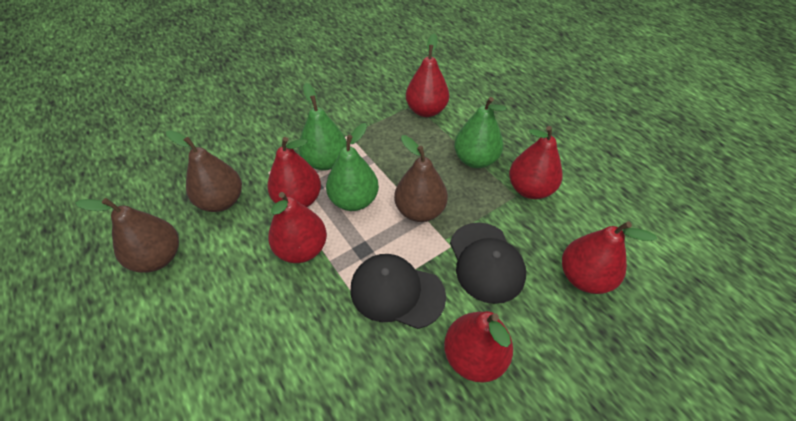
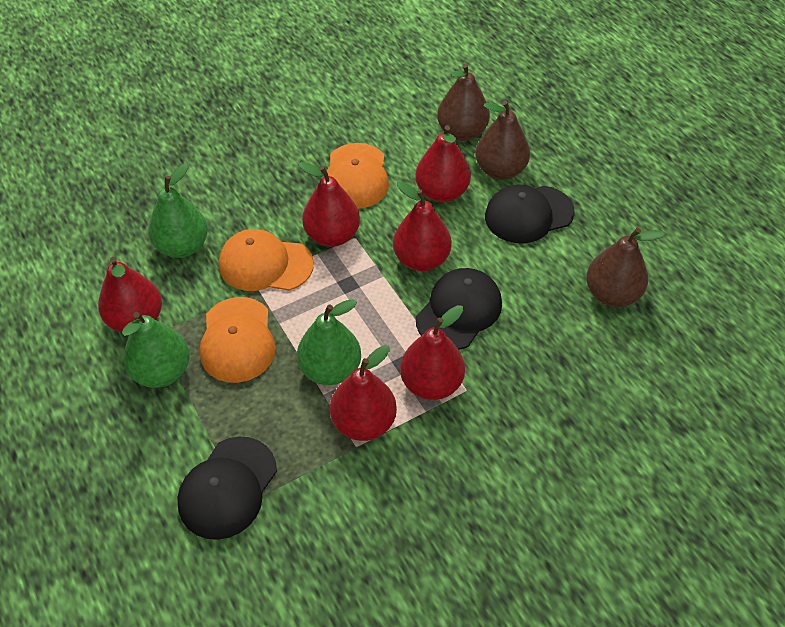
black cap: [351,254,446,329] [450,222,526,304] = 2 -> [177,436,277,540] [416,268,502,350] [485,185,575,243] = 3
orange cap: none = 0 -> [200,297,276,383] [219,229,314,291] [327,143,389,209] = 3

